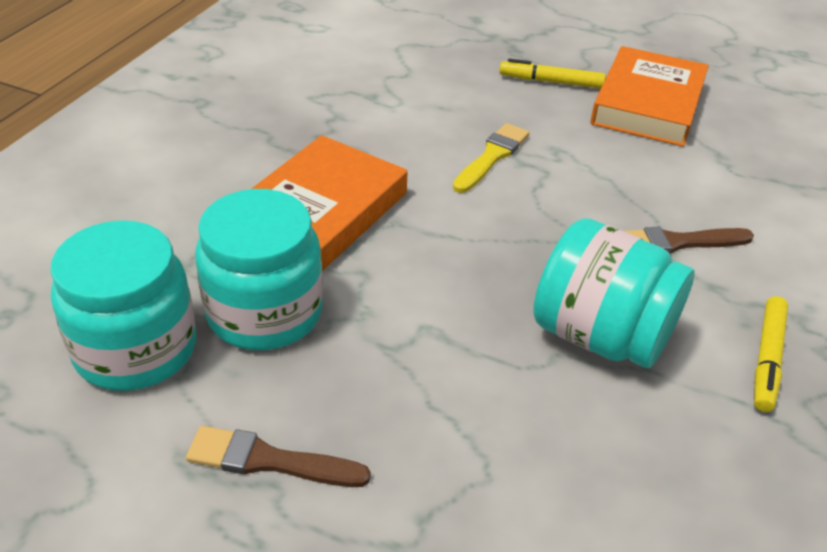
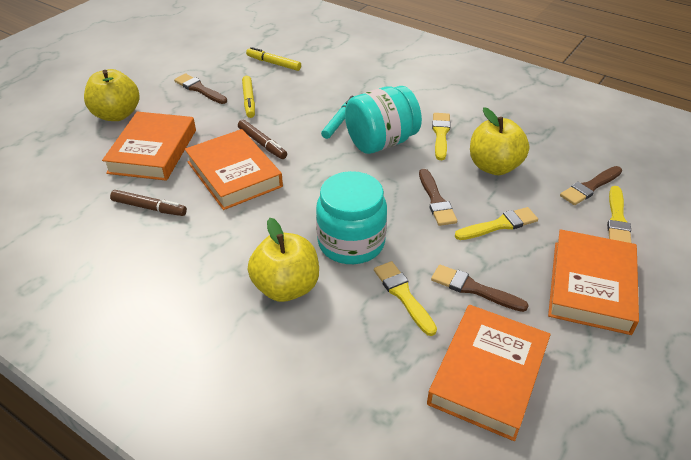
brown brush: [186,426,371,487] [624,227,754,254] = 2 -> [174,74,227,104] [419,169,457,226] [431,265,529,312] [560,166,622,205] = 4
brown marker: none = 0 -> [110,190,187,216] [238,120,287,159] = 2
orange book: [251,135,408,271] [590,46,709,147] = 2 -> [102,111,196,181] [185,129,283,210] [427,305,551,441] [548,229,639,335] = 4
turquoise jar: [50,220,196,391] [195,189,323,350] [533,218,695,368] = 3 -> [316,171,387,264] [345,86,422,154] = 2
turquoise marker: none = 0 -> [321,96,354,139] = 1
yellow apple: none = 0 -> [84,69,140,121] [248,218,319,302] [470,107,529,175] = 3
yellow brush: [453,123,529,193] = 1 -> [374,261,437,336] [432,113,451,160] [455,207,538,240] [607,186,631,243] = 4

